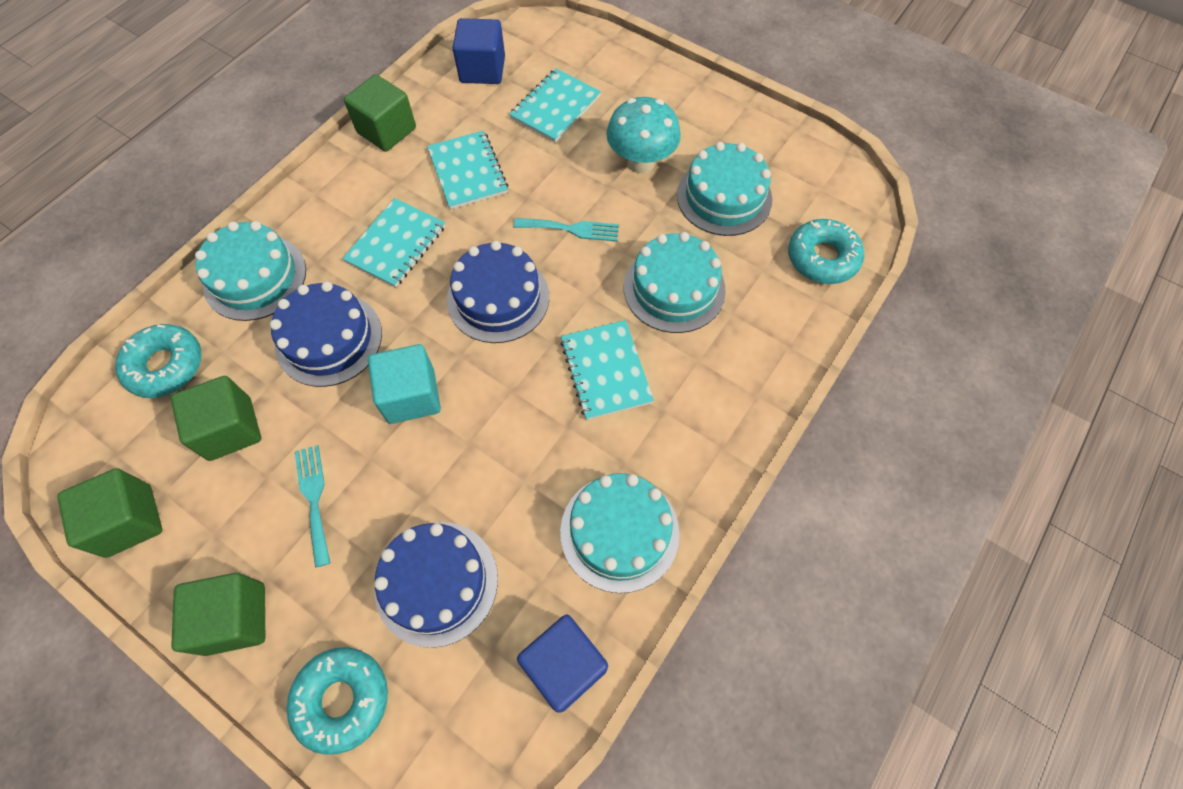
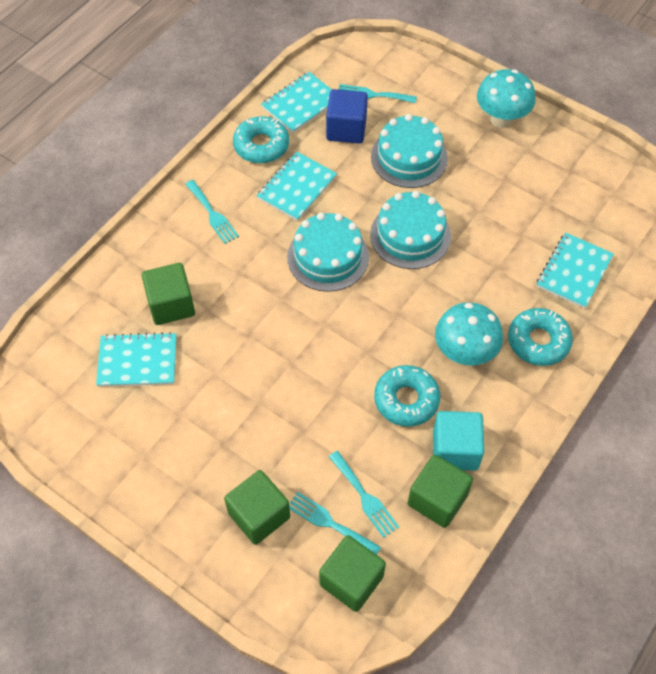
blue cake: [270,282,382,387] [374,522,498,648] [447,241,549,343] = 3 -> none = 0
blue cube: [453,18,505,84] [517,615,608,713] = 2 -> [326,89,368,144] = 1
turquoise cake: [195,221,306,321] [560,473,680,593] [624,232,726,333] [677,142,772,236] = 4 -> [287,212,369,292] [370,191,451,269] [371,114,448,188] = 3
turquoise fork: [295,445,330,568] [514,218,619,242] = 2 -> [185,180,239,244] [289,492,381,555] [329,451,399,538] [339,84,417,103] = 4
turquoise mushroom: [606,97,681,174] = 1 -> [435,302,503,366] [477,69,535,128] = 2

